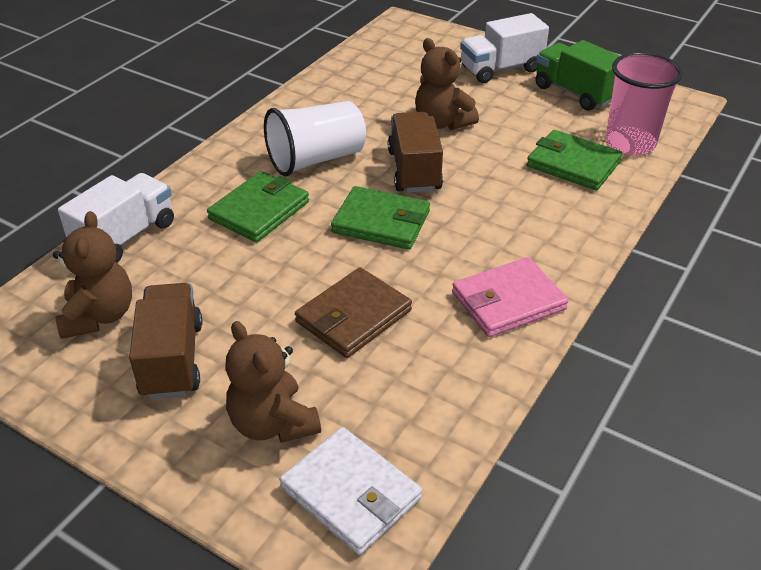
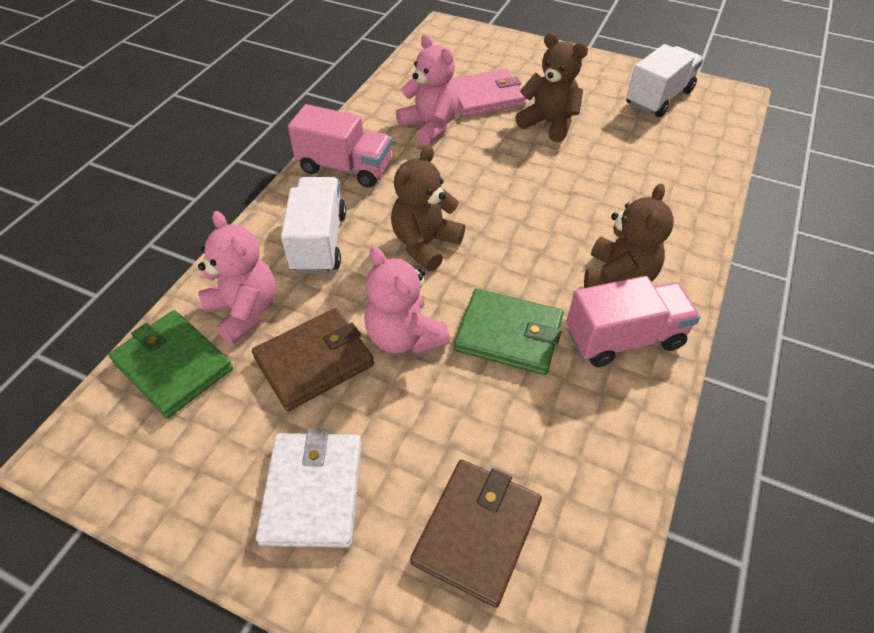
brown truck: [129,283,202,399] [388,112,443,193] = 2 -> none = 0
brown wallet: [295,267,412,358] = 1 -> [252,308,374,411] [410,460,542,608] = 2
green truck: [535,40,620,111] = 1 -> none = 0
green wallet: [207,171,309,242] [331,186,430,250] [527,130,622,191] = 3 -> [109,310,233,418] [454,288,563,375] = 2
pink cup: [606,52,683,155] = 1 -> none = 0
pink teddy bear: none = 0 -> [198,211,276,344] [364,247,450,354] [396,34,458,146] = 3
pink truck: none = 0 -> [288,104,392,188] [566,276,700,367] = 2
white cup: [264,101,366,177] = 1 -> none = 0

